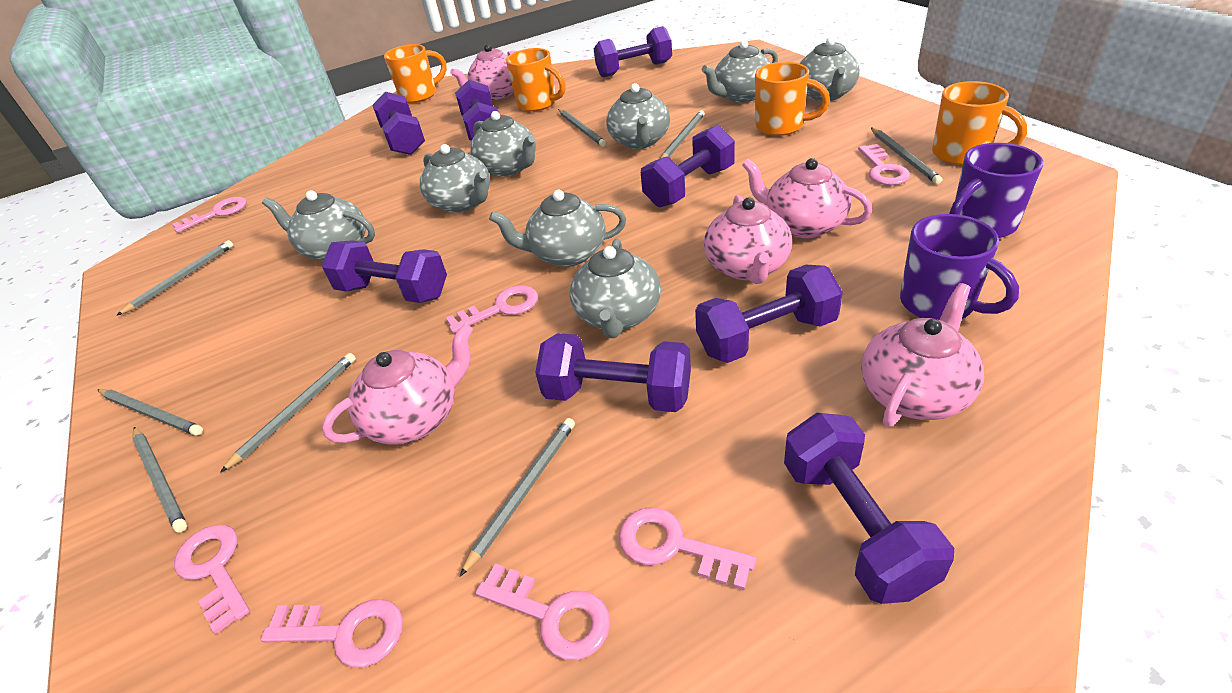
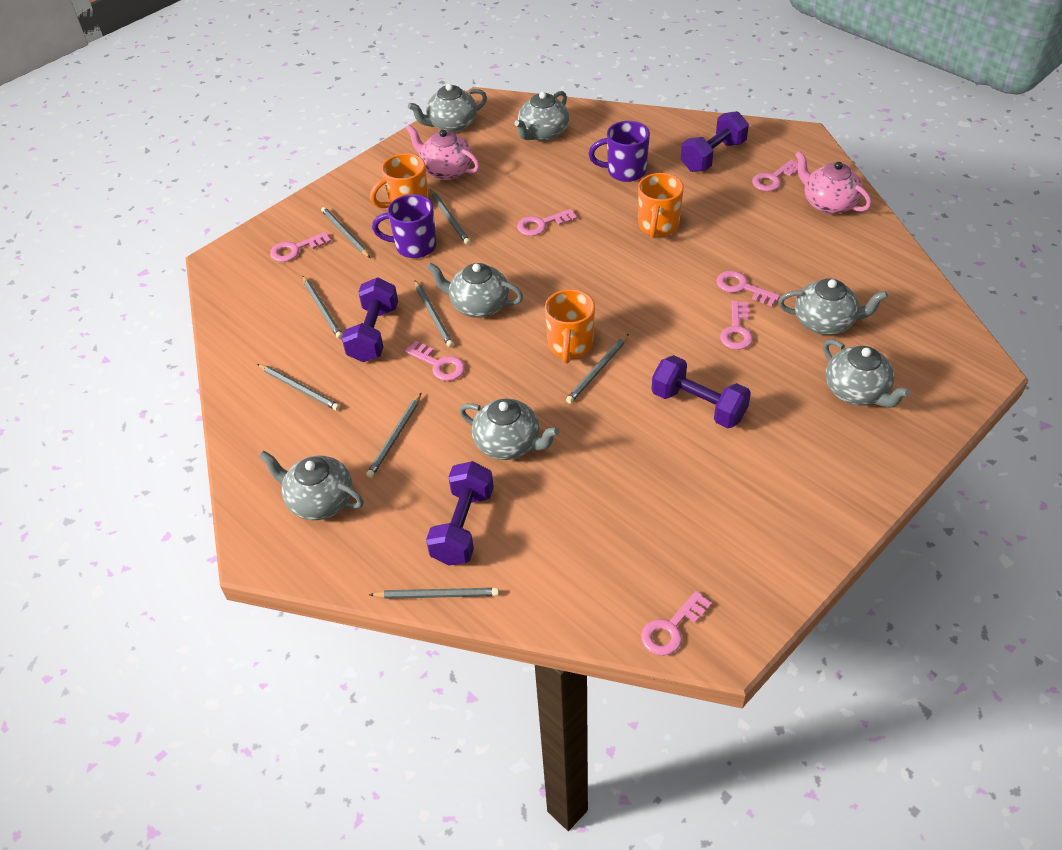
grey teapot: [262,190,375,261] [420,144,490,213] [470,111,536,177] [489,190,626,267] [570,239,661,338] [606,83,670,149] [702,40,778,102] [799,37,860,101] = 8 -> [259,450,364,520] [408,84,487,133] [427,263,523,318] [460,399,559,460] [514,91,569,141] [778,278,888,335] [823,339,911,408] = 7
orange mug: [384,44,447,103] [506,48,566,112] [755,62,830,136] [932,81,1027,165] = 4 -> [370,153,429,208] [545,289,595,363] [638,173,684,238] = 3
pink teapot: [322,324,473,445] [450,44,517,100] [704,195,792,284] [742,158,872,238] [862,283,984,427] = 5 -> [406,124,480,180] [795,151,871,214] = 2
purple dumbbell: [322,240,447,303] [372,92,425,155] [455,80,498,141] [535,333,691,412] [594,26,672,77] [641,125,735,207] [695,265,843,363] [784,413,954,604] = 8 -> [342,278,398,362] [426,461,494,566] [652,355,751,428] [681,111,749,172] = 4

